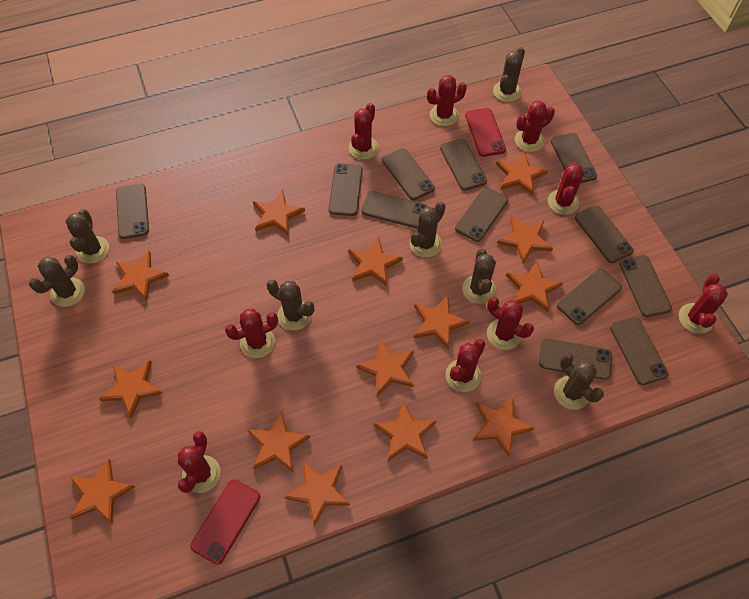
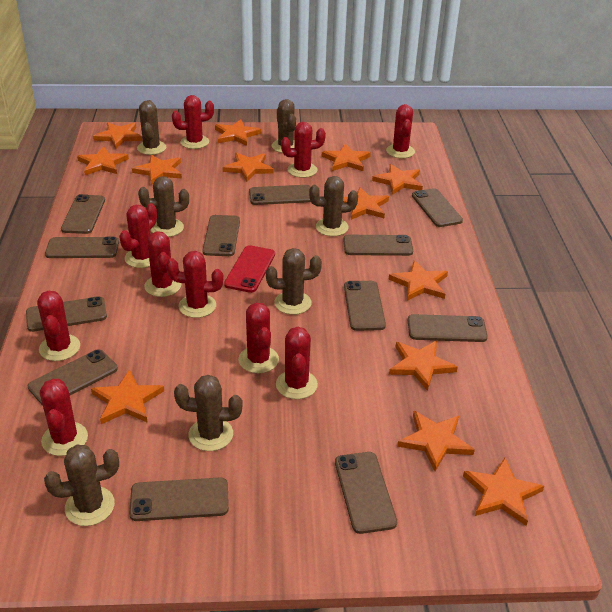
orange star: [70,459,135,524] [99,361,163,418] [112,251,169,301] [247,412,310,472] [253,190,305,236] [285,461,350,526] [348,237,403,286] [357,339,414,397] [374,401,436,461] [414,296,470,350] [473,396,535,457] [496,152,548,196] [497,216,553,263] [506,262,563,312] = 14 -> [77,146,129,175] [91,369,164,424] [93,122,142,149] [132,155,182,185] [215,119,261,146] [223,153,274,182] [322,143,371,171] [343,187,389,220] [372,164,423,195] [388,260,448,301] [389,341,458,391] [397,411,475,471] [463,458,544,526] = 13
red cactus: [178,431,221,493] [225,309,278,358] [349,103,379,160] [427,75,467,126] [446,339,485,392] [487,297,534,350] [515,101,555,152] [548,162,584,215] [679,274,728,334] = 9 -> [37,291,80,361] [40,379,88,456] [119,203,157,268] [144,231,181,297] [166,251,223,318] [172,95,214,149] [238,303,279,373] [276,327,318,399] [281,122,326,178] [386,104,415,158] = 10
red phone: [190,479,260,565] [465,108,506,157] = 2 -> [224,245,275,293] = 1

